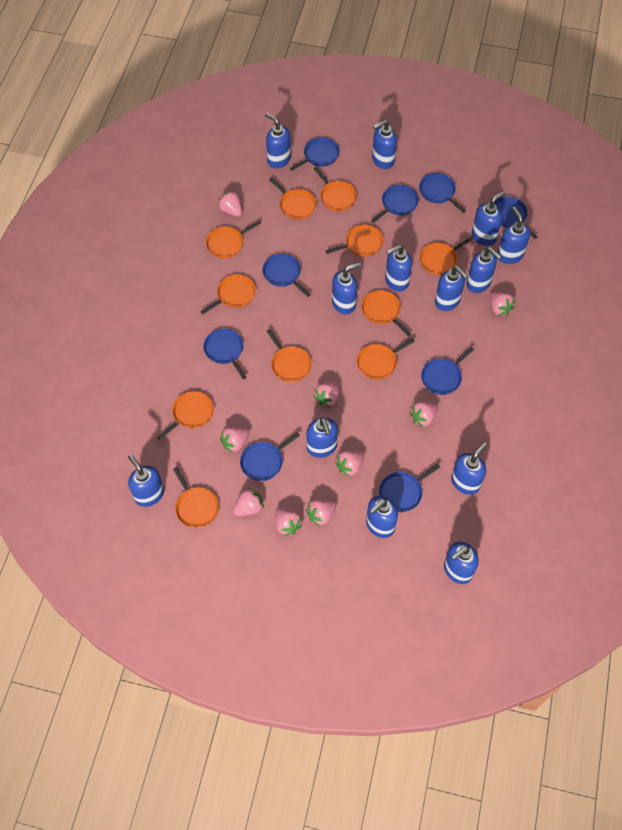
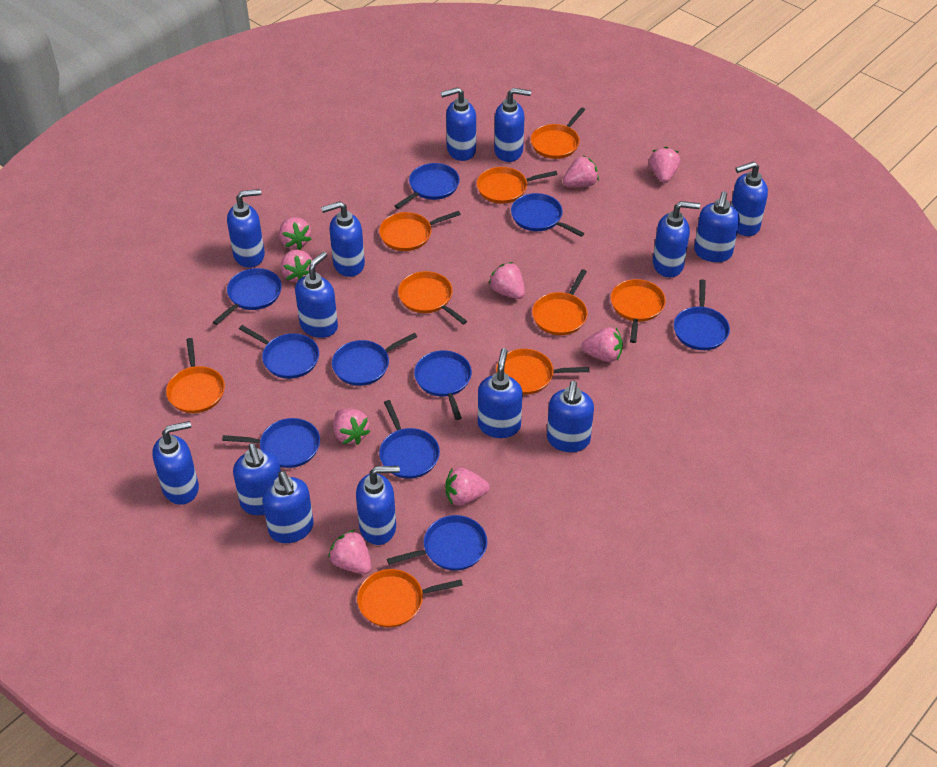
blue pan: [203,329,247,379] [240,432,300,481] [262,254,311,297] [290,137,340,171] [371,185,419,223] [379,464,440,512] [419,173,466,213] [421,347,474,395] [494,197,537,239] = 9 -> [213,268,282,325] [222,418,320,468] [239,325,319,379] [332,333,417,386] [379,400,440,479] [387,515,487,571] [395,163,460,209] [414,350,472,420] [511,193,584,237] [674,279,730,350] = 10
blue soap dispenser: [128,454,164,507] [265,113,291,169] [307,417,338,458] [332,262,361,314] [366,496,398,538] [372,120,397,169] [385,244,412,292] [435,266,468,311] [444,541,479,584] [451,442,487,495] [466,247,502,293] [472,191,506,246] [498,207,530,264] = 13 -> [153,421,199,505] [227,189,265,268] [233,443,281,515] [262,471,314,543] [295,251,338,338] [321,201,365,277] [356,466,400,545] [441,87,476,161] [478,348,522,438] [494,88,531,162] [547,381,594,452] [653,201,700,278] [694,191,740,262] [731,161,768,236] = 14
orange pan: [157,391,214,440] [173,467,219,528] [200,274,256,314] [206,221,261,259] [267,329,312,382] [269,177,316,220] [313,167,357,211] [325,225,384,257] [357,338,415,380] [361,290,411,336] [419,236,474,275] = 11 -> [166,338,225,413] [357,569,463,627] [379,211,461,251] [398,271,467,324] [477,167,557,204] [496,349,589,395] [531,107,585,159] [532,269,588,335] [611,279,666,343] = 9

